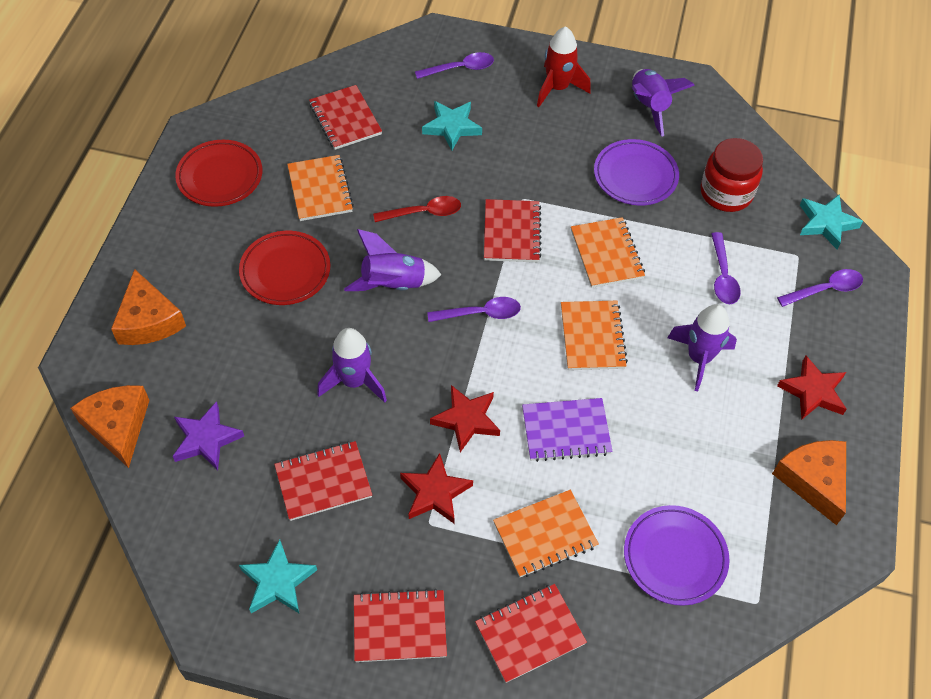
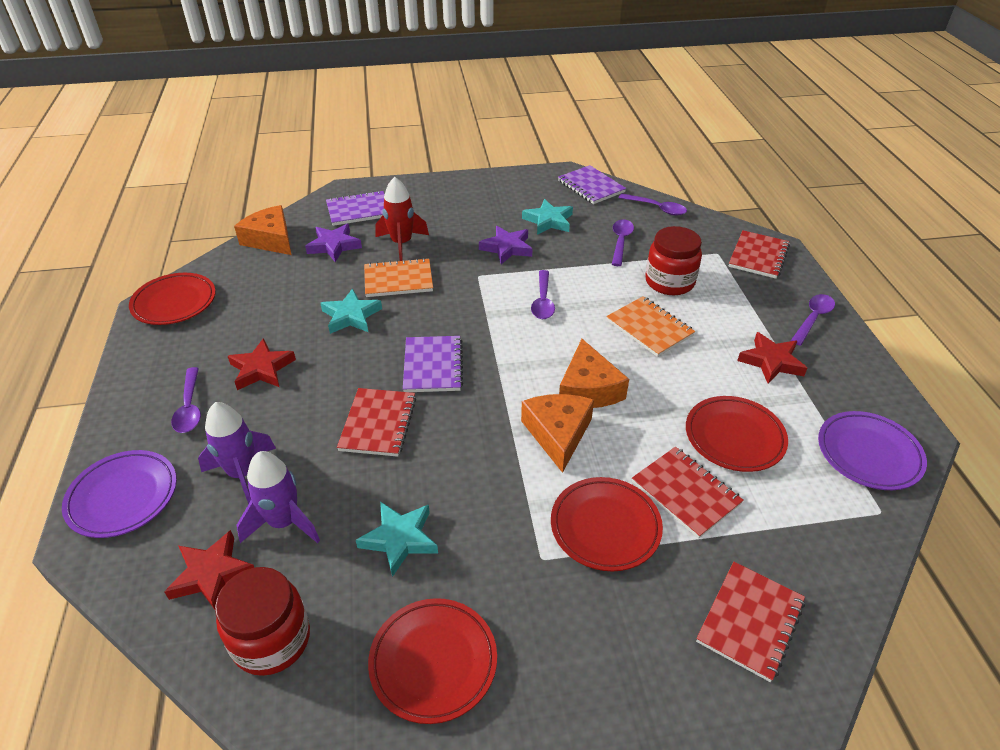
orange notebook: [287,155,354,221] [493,490,599,577] [561,301,628,370] [571,217,645,288] = 4 -> [364,258,433,297] [606,296,695,357] = 2
purple notebook: [522,398,613,462] = 1 -> [326,190,385,226] [403,336,463,392] [558,165,626,204] = 3
purple rocket: [317,328,387,403] [344,229,441,291] [632,69,695,137] [667,304,737,391] = 4 -> [198,402,276,504] [237,451,320,543] = 2
purple spoon: [415,52,494,79] [427,297,521,322] [711,232,741,304] [777,269,863,307] = 4 -> [171,367,201,433] [531,270,555,319] [612,220,634,266] [618,194,687,216] [791,294,835,345] = 5
purple star: [173,401,244,470] = 1 -> [305,224,362,262] [479,226,532,264] = 2
red jar: [701,138,763,212] = 1 -> [215,567,310,676] [645,226,702,295] = 2
red notebook: [274,441,372,521] [309,85,382,150] [354,589,447,662] [475,584,587,683] [484,199,542,262] = 5 -> [337,388,416,457] [632,447,744,539] [696,562,805,682] [728,230,790,279] = 4
red plate: [175,140,262,207] [239,231,330,305] = 2 -> [129,273,216,325] [368,598,497,724] [551,477,663,572] [686,396,788,472] = 4
red spoon: [373,196,461,222] = 1 -> none = 0

